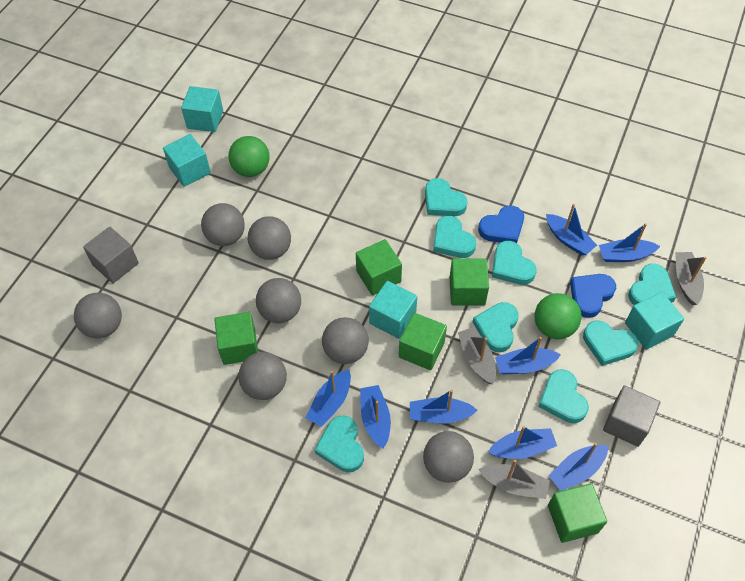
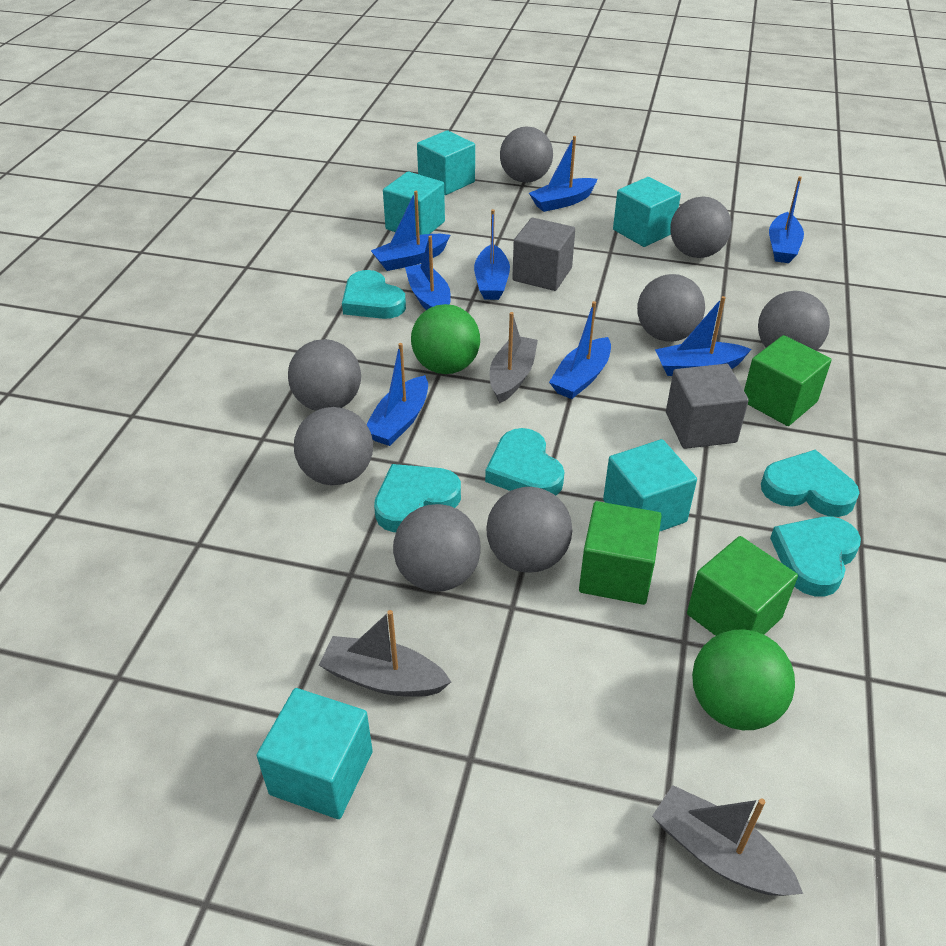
blue heart: [478,205,524,243] [570,274,616,318] = 2 -> none = 0
green cube: [214,312,258,365] [356,239,402,295] [399,313,447,370] [450,258,489,306] [548,483,607,543] = 5 -> [579,501,662,605] [687,536,798,636] [744,335,832,426] = 3
grey ball: [74,293,122,338] [201,203,245,246] [238,352,287,400] [248,216,291,260] [256,278,301,323] [322,317,369,364] [423,431,474,483] = 7 -> [288,339,361,411] [294,407,373,485] [393,504,481,592] [486,487,572,573] [500,126,553,183] [637,274,705,342] [670,197,732,258] [758,291,830,351] = 8
turquoise cube: [163,134,211,187] [181,86,223,132] [369,281,417,339] [625,292,684,350] = 4 -> [257,688,373,819] [383,171,445,235] [417,130,475,195] [603,439,697,532] [613,177,681,247] = 5
turquoise heart: [314,415,364,472] [425,178,468,216] [433,216,476,258] [473,302,519,352] [492,241,537,285] [538,369,589,423] [583,320,638,366] [628,264,676,305] = 8 -> [342,270,406,319] [374,464,461,532] [485,428,564,496] [761,450,859,517] [770,517,861,597] = 5

